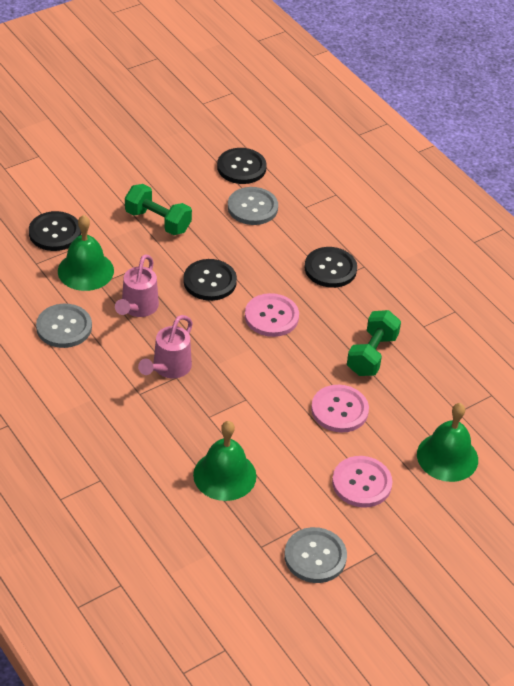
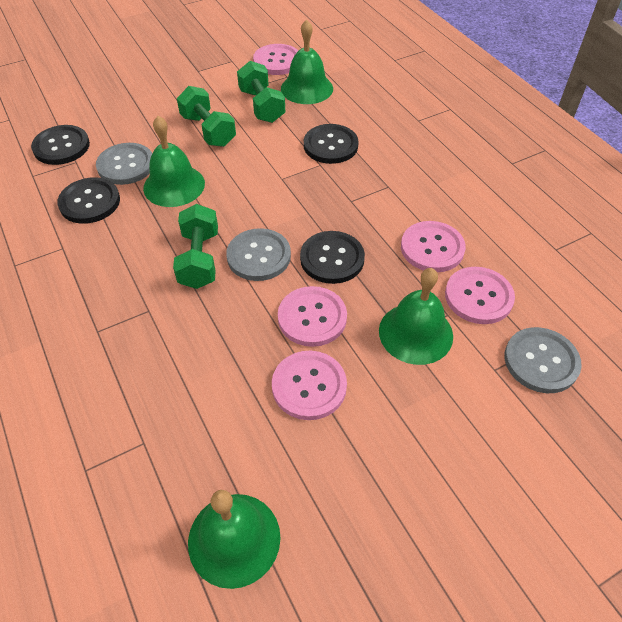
green bell: [58,215,114,291] [193,421,256,501] [417,403,478,482] = 3 -> [143,116,205,207] [188,490,281,589] [281,19,333,104] [379,268,453,365] = 4
green dumbbell: [125,184,192,235] [347,310,401,376] = 2 -> [173,204,218,289] [177,86,236,147] [237,61,285,123] = 3
pink button: [245,293,299,337] [311,385,369,433] [332,456,393,507] = 3 -> [253,44,298,75] [272,351,347,420] [278,286,347,347] [401,221,466,272] [445,267,515,324] = 5
pink watering can: [115,254,159,317] [138,315,193,378] = 2 -> none = 0

